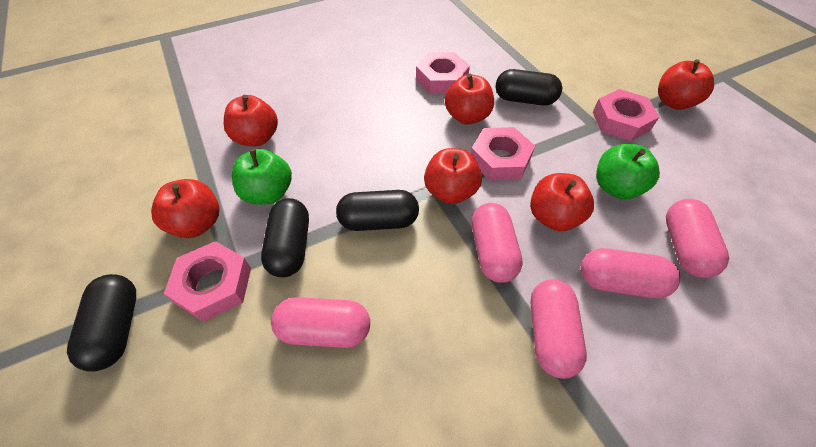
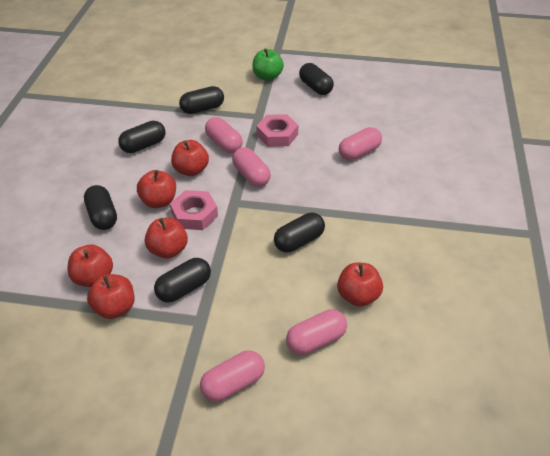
black capsule: [67,274,136,372] [261,198,309,277] [336,190,419,231] [496,69,562,105] = 4 -> [84,185,117,230] [118,121,166,153] [154,258,211,302] [179,86,224,114] [274,213,325,252] [299,63,334,95] = 6
green apple: [232,149,292,204] [596,144,660,199] = 2 -> [252,48,284,81] = 1
pink nut: [164,241,251,322] [416,52,470,94] [471,127,535,180] [593,89,659,141] = 4 -> [170,190,218,230] [256,114,298,147] = 2

